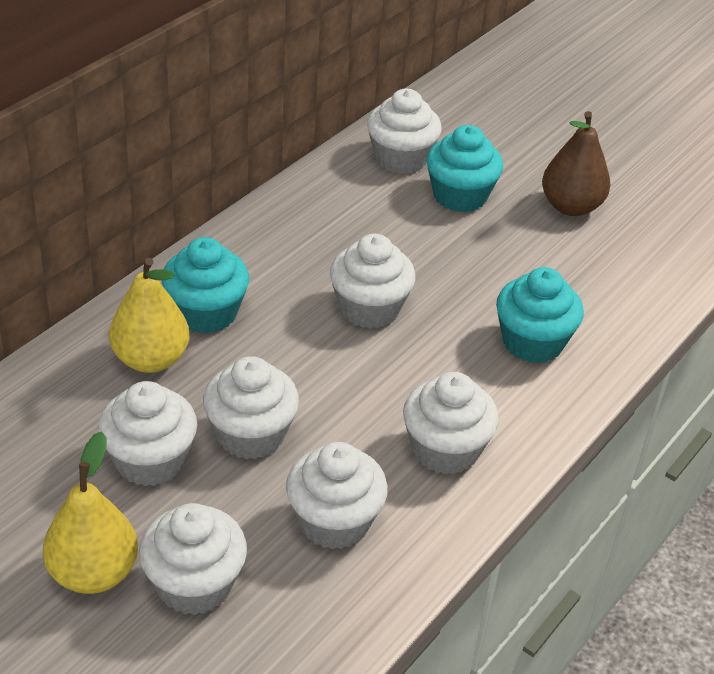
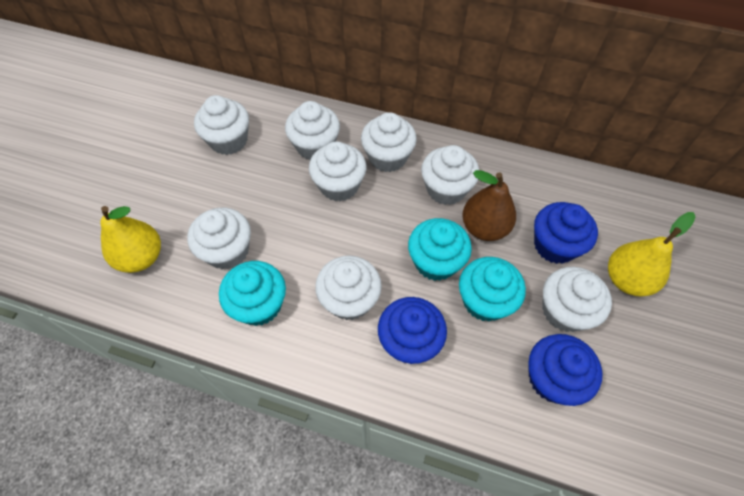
blue cupcake: none = 0 -> [378,297,447,364] [528,334,603,406] [534,202,598,264] = 3
white cupcake: [98,381,197,486] [139,503,247,615] [203,356,299,460] [286,442,388,549] [330,234,416,329] [367,89,442,174] [403,372,499,475] = 7 -> [187,207,251,270] [194,95,249,155] [285,101,340,160] [309,141,366,201] [315,255,382,320] [361,112,417,172] [421,145,479,205] [542,267,612,332] = 8

